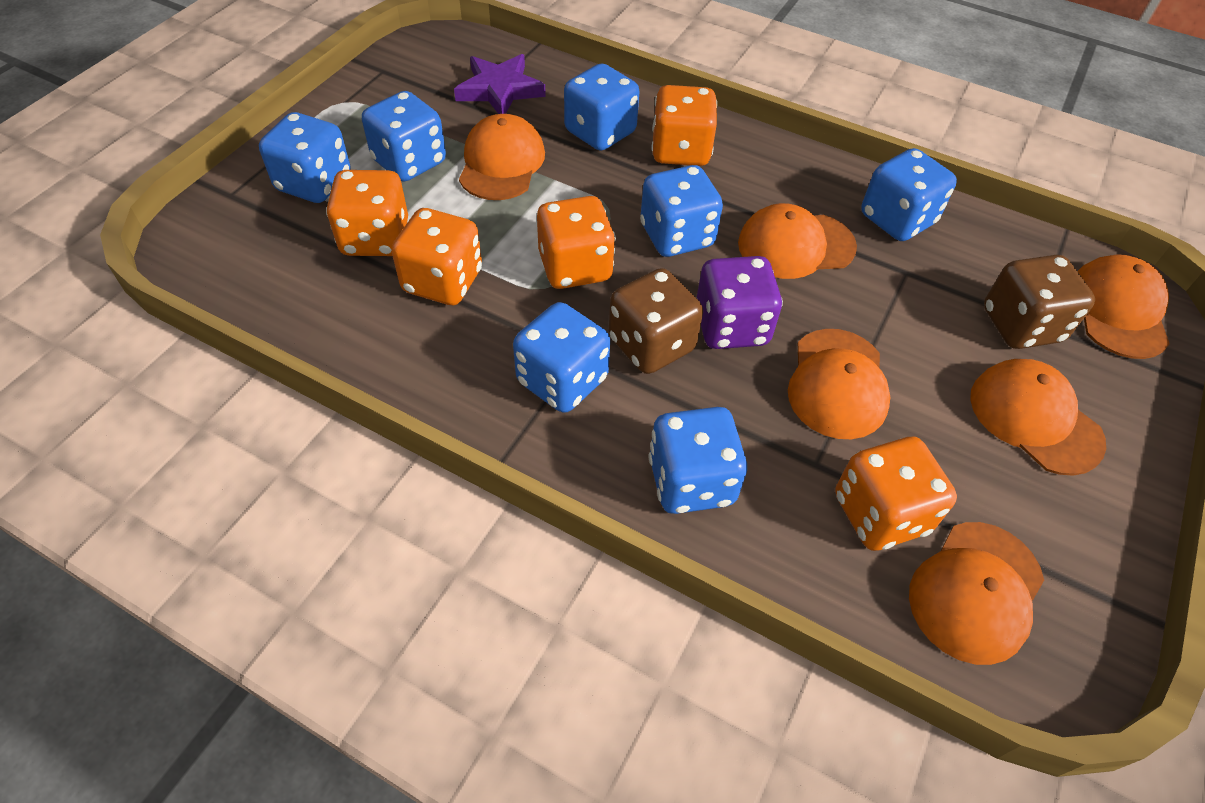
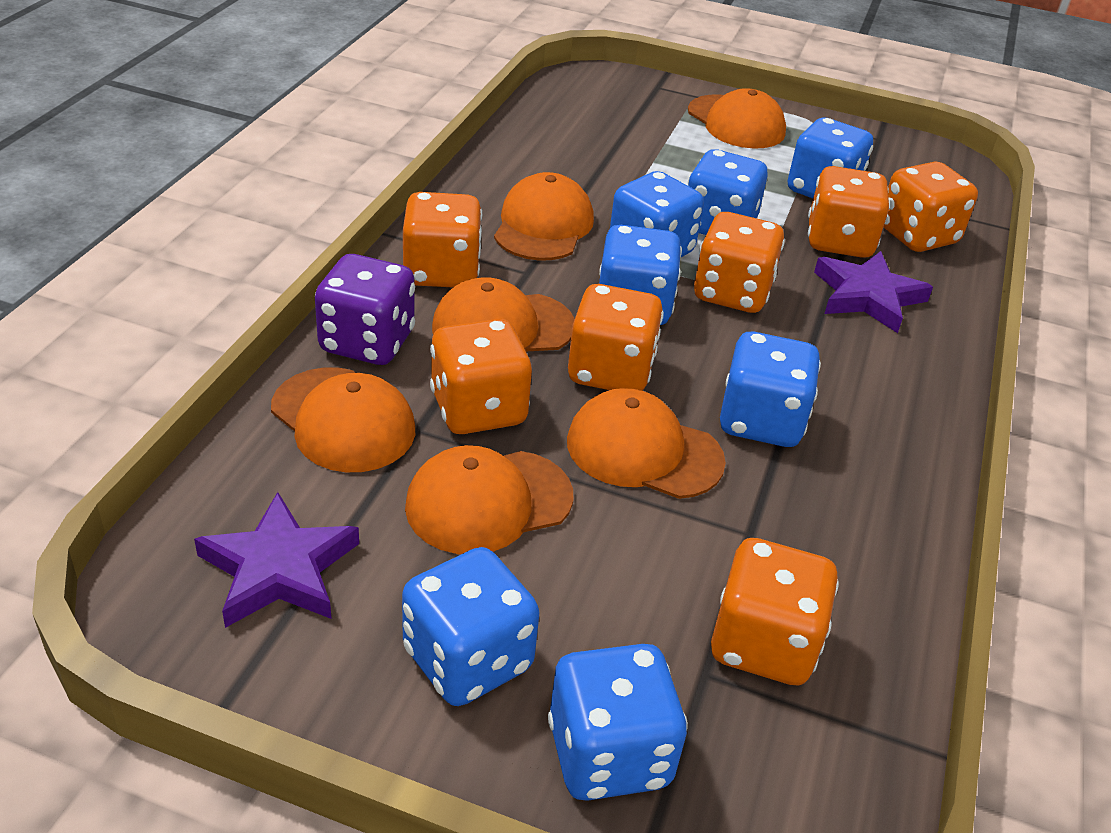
brown dice: [609,268,703,374] [984,255,1095,349] = 2 -> none = 0
orange dice: [326,170,408,256] [391,208,482,305] [537,196,616,289] [651,85,717,166] [835,437,957,551] = 5 -> [403,192,482,287] [430,319,532,434] [568,284,664,391] [694,212,785,313] [711,538,839,685] [808,166,889,258] [883,161,978,252] = 7
purple star: [454,54,546,114] = 1 -> [194,492,359,628] [814,251,933,333] = 2

